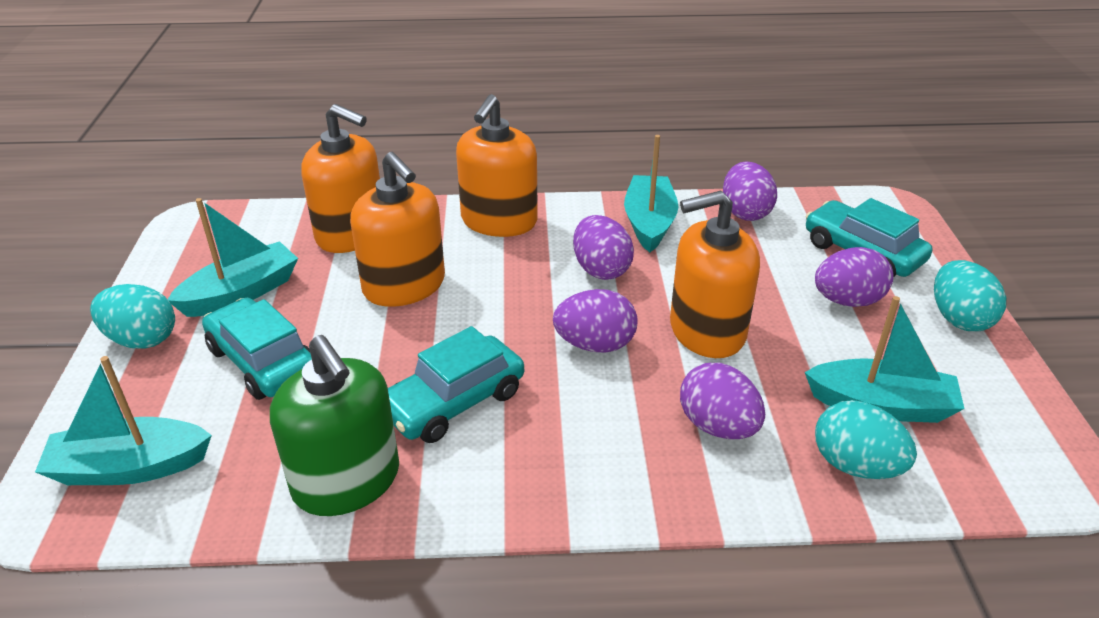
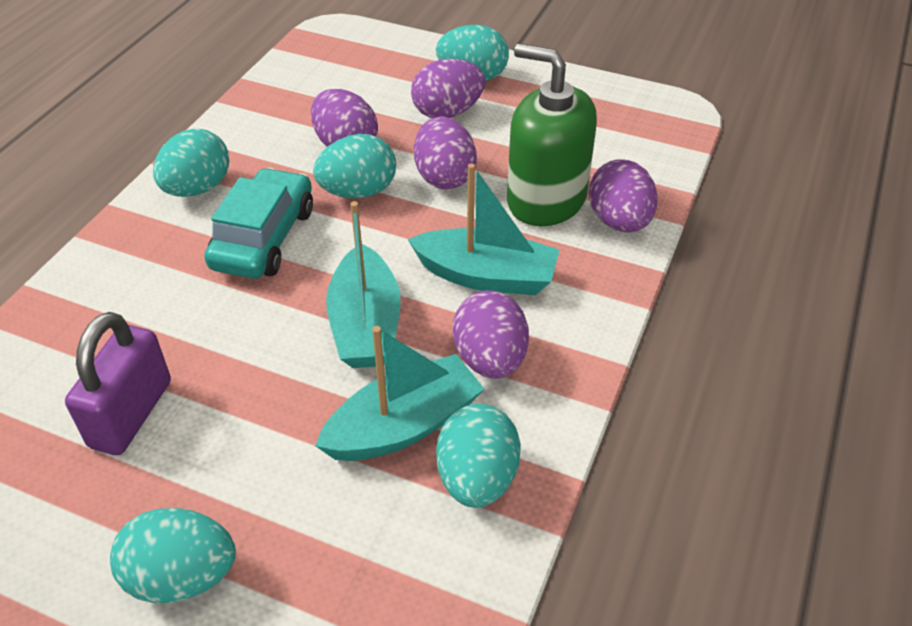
orange soap dispenser: [301,104,380,253] [350,152,445,307] [456,94,538,237] [670,191,760,358] = 4 -> none = 0
purple padlock: none = 0 -> [65,312,171,455] = 1
turquoise boat: [35,356,212,485] [168,198,298,317] [624,135,678,252] [805,296,964,423] = 4 -> [315,326,484,461] [326,201,400,368] [408,163,560,295] = 3
turquoise car: [202,298,312,400] [388,326,524,443] [806,198,932,278] = 3 -> [204,168,313,279] = 1
turquoise egg: [90,284,175,349] [815,400,917,479] [934,260,1006,331] = 3 -> [110,508,236,603] [153,129,229,197] [313,134,396,198] [436,25,509,81] [436,404,521,508] = 5

